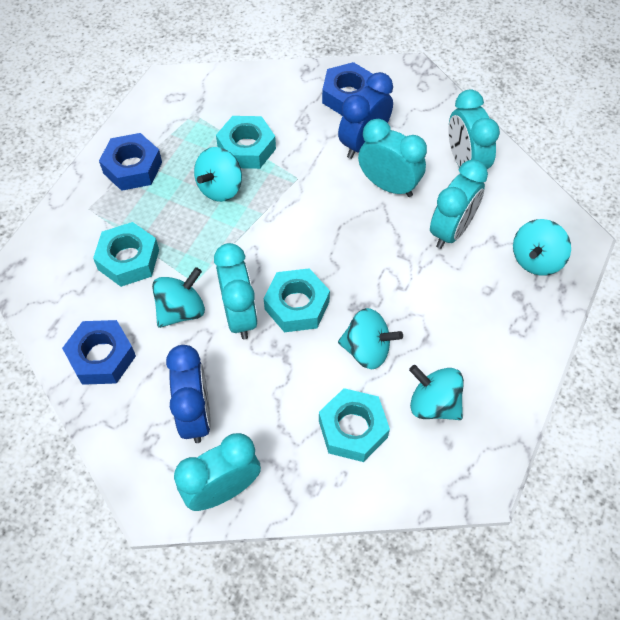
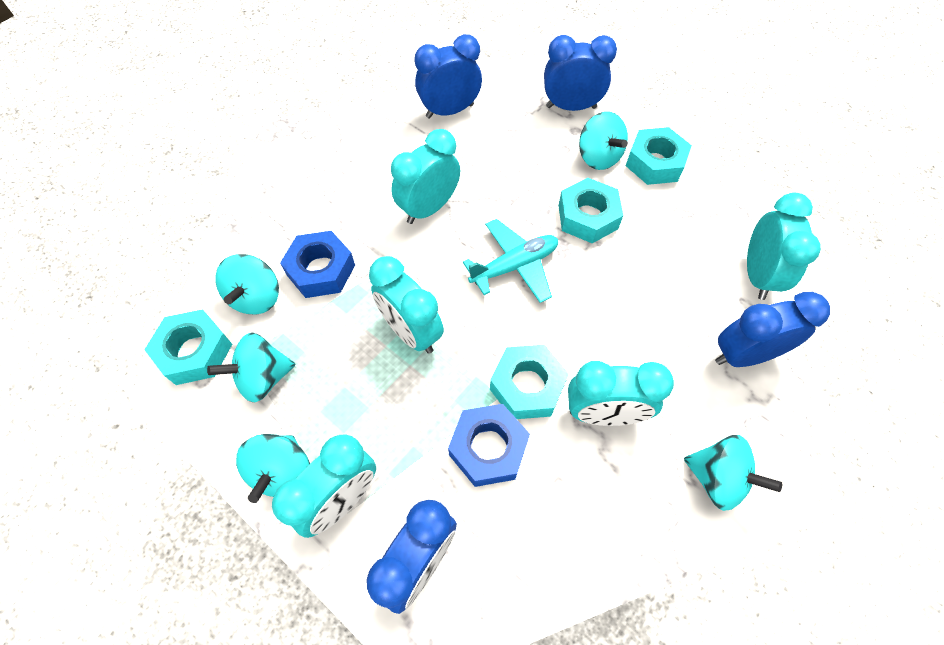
blue clock: [166,345,211,443] [338,72,393,159] = 2 -> [366,500,457,614] [415,34,482,119] [544,35,617,111] [715,292,830,367] = 4
blue nut: [62,320,136,385] [99,133,162,191] [322,62,373,116] = 3 -> [280,231,355,298] [448,404,530,487] = 2
turquoise plane: none = 0 -> [463,219,558,303] = 1

